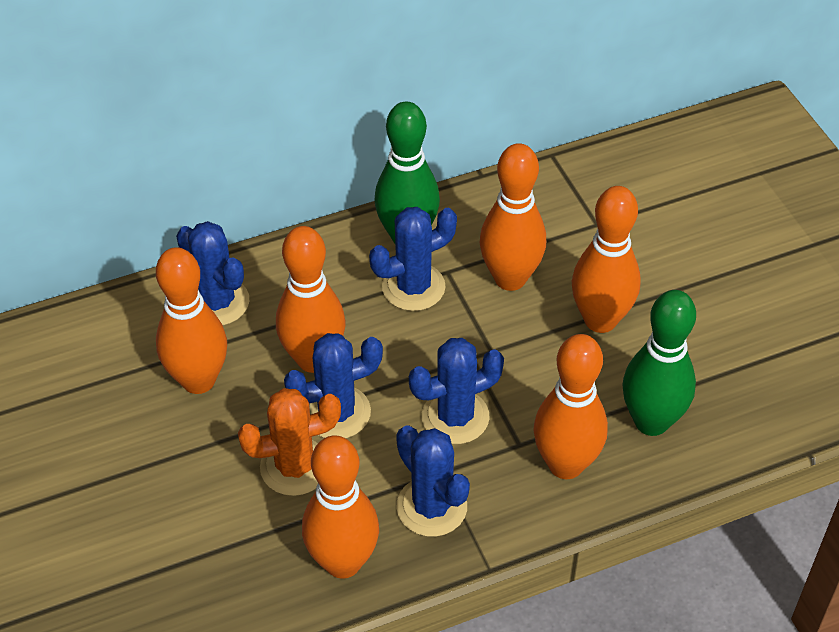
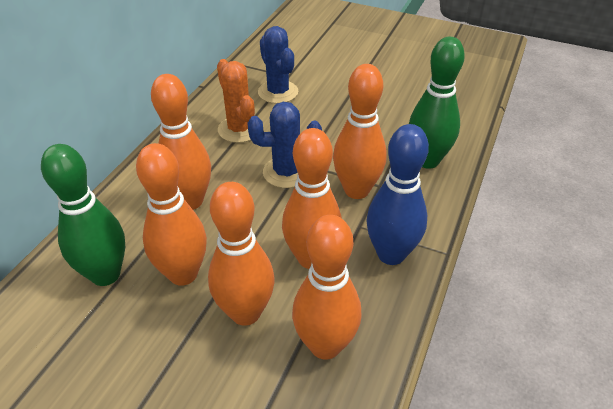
blue bowling pin: none = 0 -> [366,124,429,265] = 1
blue cactus: [176,221,249,325] [284,333,383,438] [369,207,457,311] [396,425,470,537] [409,338,504,444] = 5 -> [247,102,322,188] [258,26,298,104] = 2

